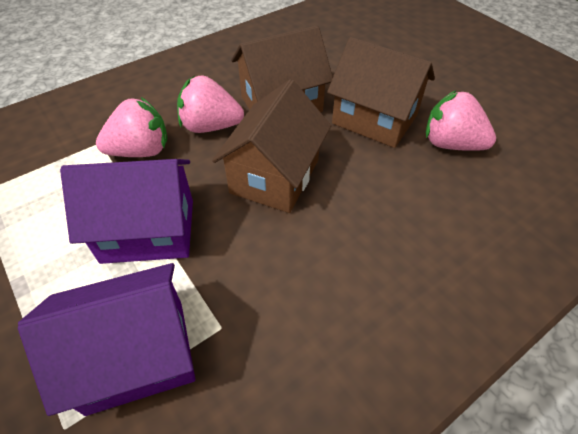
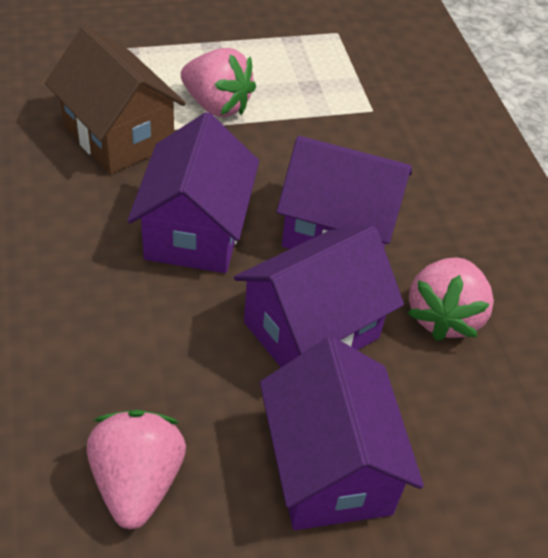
brown house: [212,79,331,213] [231,26,333,112] [327,37,435,148] = 3 -> [45,26,186,174] = 1
purple house: [18,263,195,416] [60,159,193,264] = 2 -> [127,112,259,273] [234,226,404,367] [260,337,424,530] [276,136,412,249] = 4

